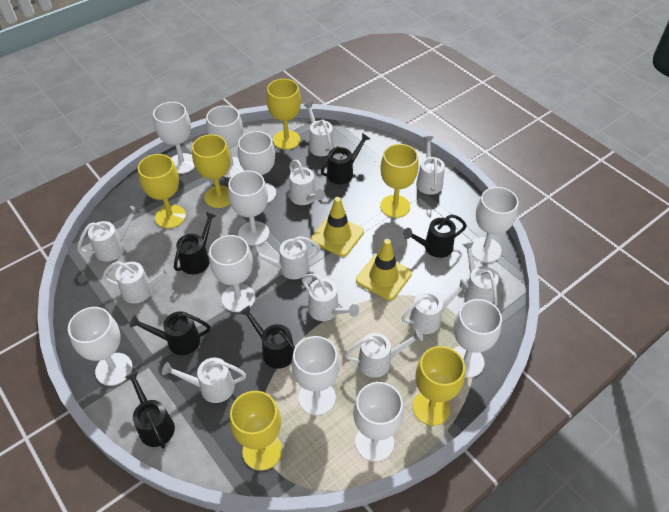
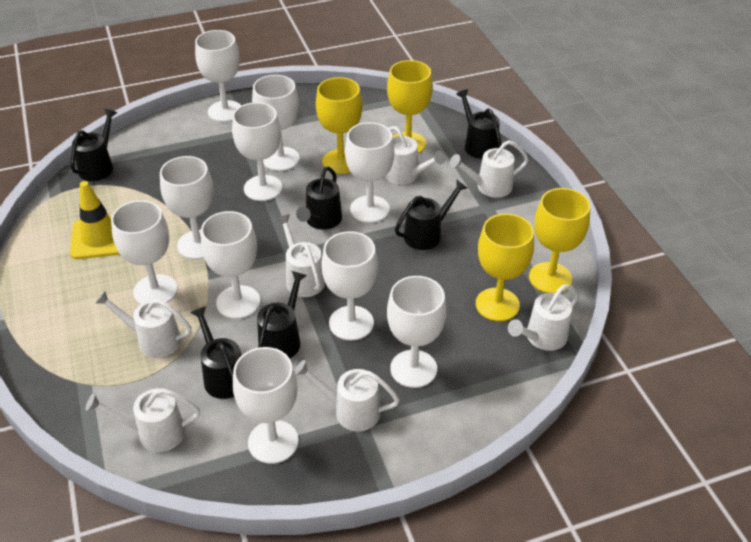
white watering can: [77,206,140,261] [102,261,174,304] [162,357,246,403] [251,236,321,279] [289,160,325,205] [302,274,359,321] [304,102,334,156] [345,329,424,378] [402,279,469,334] [416,136,445,195] [462,242,499,306] = 11 -> [85,388,200,452] [95,290,192,358] [276,214,325,297] [295,360,399,431] [385,126,445,184] [450,140,529,198] [508,285,579,351] = 7
yellow goblet: [138,154,186,228] [192,134,231,208] [230,391,282,471] [266,79,301,150] [380,144,419,218] [412,346,465,426] = 6 -> [316,77,362,174] [387,60,433,153] [476,214,534,321] [529,188,590,293] = 4
yellow traffic cone: [311,197,364,257] [356,239,412,300] = 2 -> [70,181,120,259] = 1

